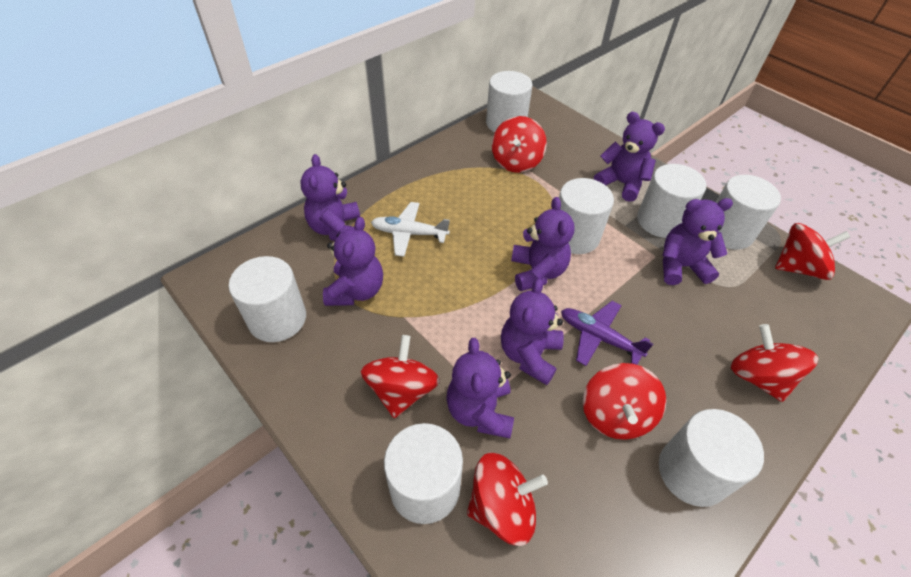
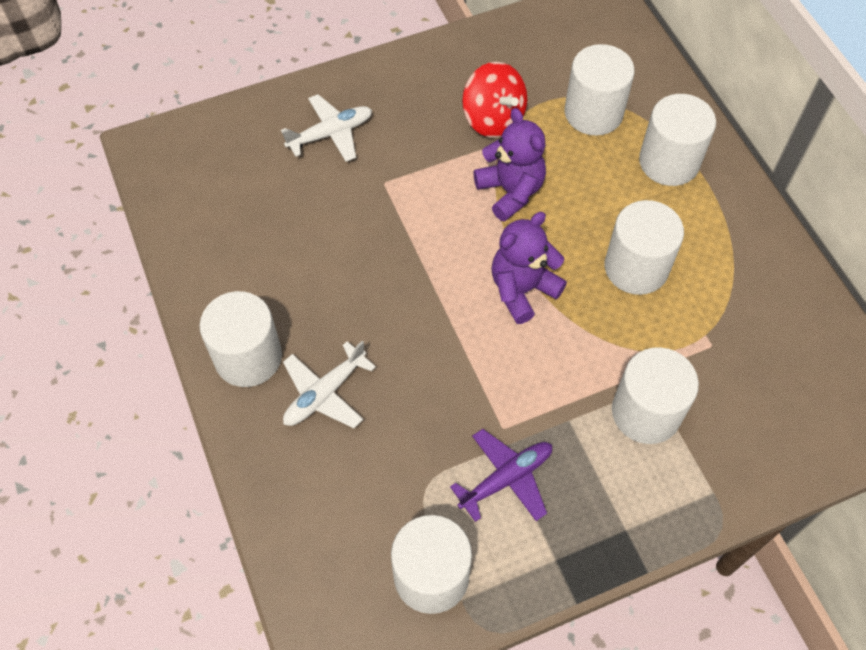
purple teddy bear: [300,154,360,241] [323,217,383,306] [446,338,514,438] [501,278,564,385] [511,197,575,291] [594,112,665,202] [662,198,733,285] = 7 -> [473,108,546,222] [491,212,567,324] = 2
red spinning top: [361,335,440,418] [467,453,548,546] [492,116,547,173] [583,363,667,440] [731,324,819,402] [775,223,850,280] = 6 -> [462,62,527,138] = 1
white cylinder: [229,256,306,342] [384,423,463,524] [486,71,533,133] [559,178,614,254] [637,164,706,238] [659,409,764,507] [716,175,781,250] = 7 -> [199,291,282,387] [391,515,472,614] [564,44,635,136] [605,200,684,295] [612,347,699,444] [639,94,716,186] = 6
white plane: [371,202,450,257] = 1 -> [281,94,372,162] [283,341,376,428] = 2

